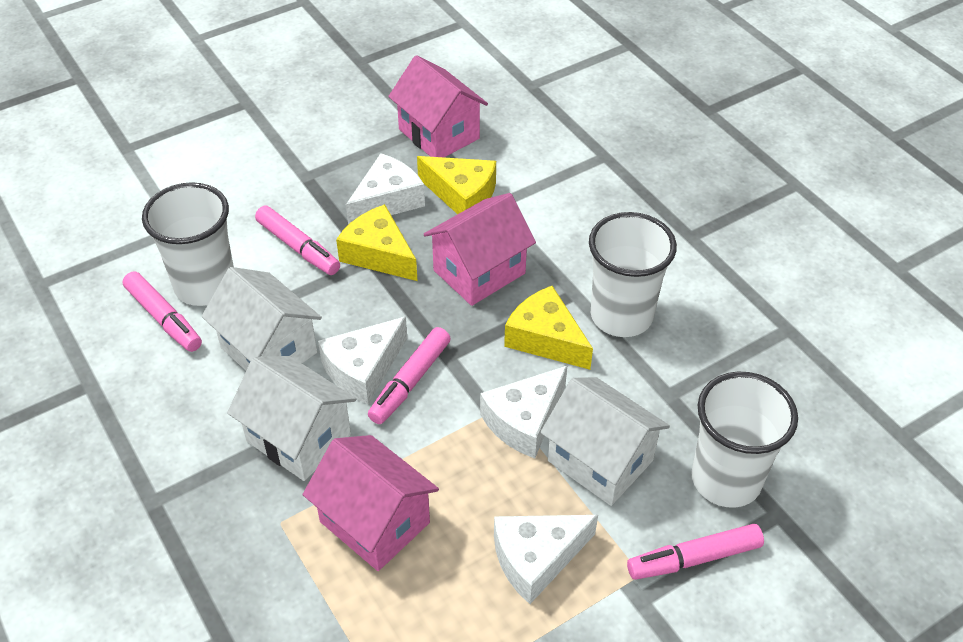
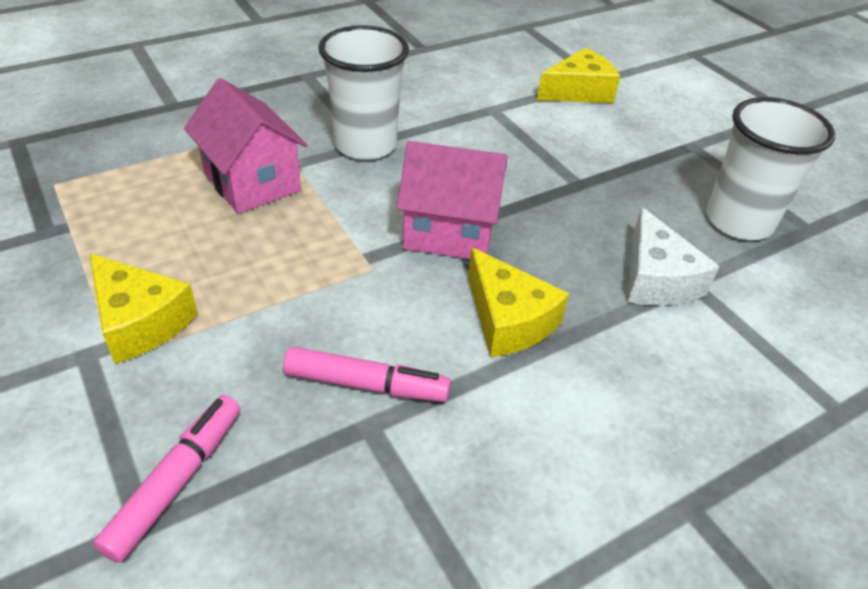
pink house: [303,435,439,571] [388,55,488,157] [424,193,536,306] = 3 -> [184,78,307,214] [397,141,508,259] = 2
pink marker: [123,272,202,352] [255,206,340,275] [368,327,451,424] [627,524,764,580] = 4 -> [93,395,240,563] [283,347,451,402] = 2
white cheese: [318,317,407,404] [346,153,425,225] [480,365,568,458] [494,515,598,604] = 4 -> [628,207,720,306] = 1
white cup: [142,182,234,306] [589,212,677,337] [691,372,798,508] = 3 -> [318,25,409,160] [706,97,835,240] = 2
white house: [202,267,322,370] [227,356,356,481] [540,377,670,506] = 3 -> none = 0

